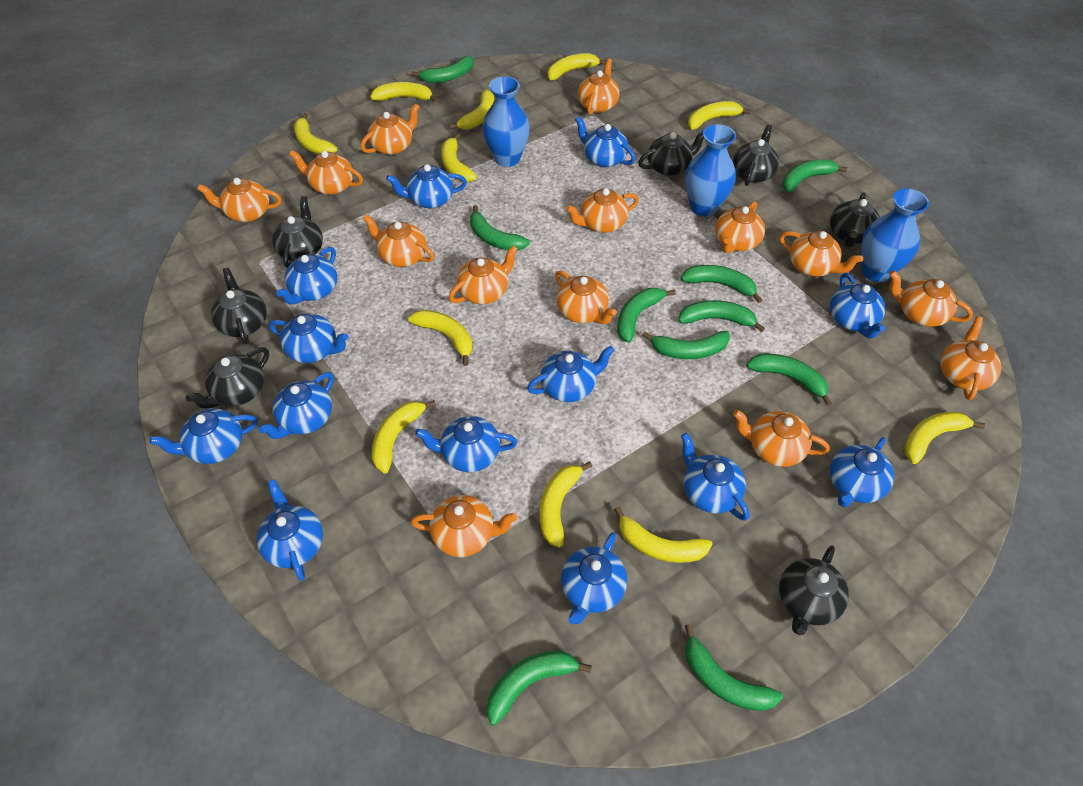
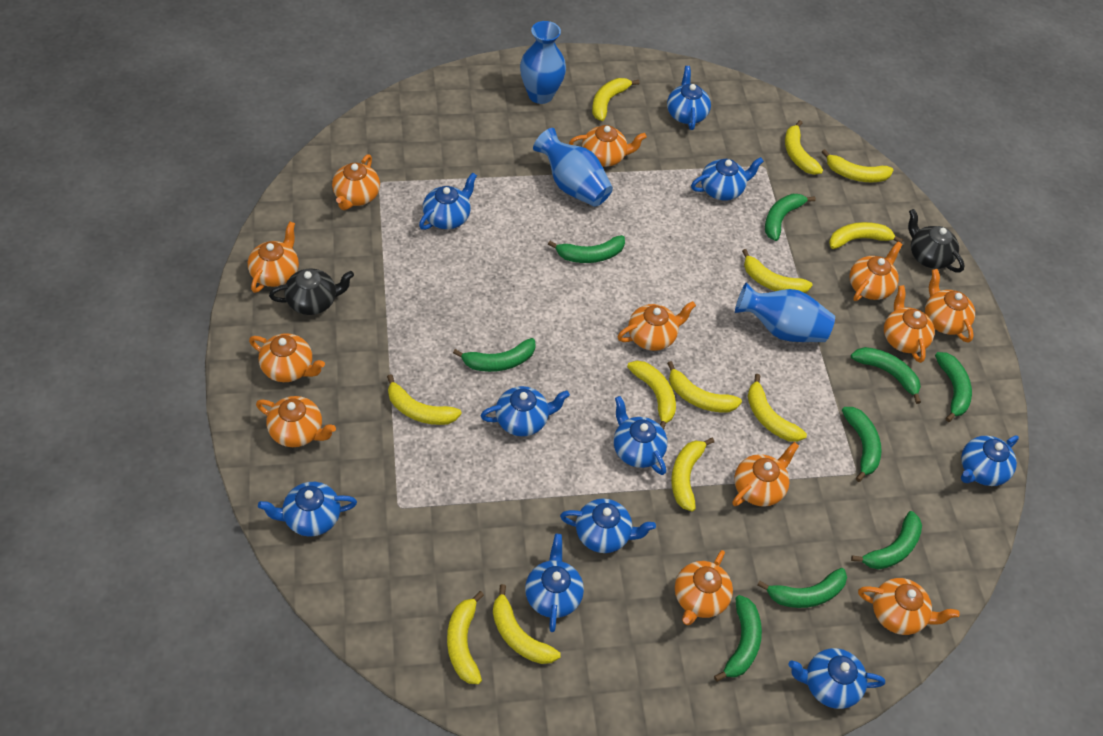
black teapot: [186,347,269,409] [211,268,267,344] [272,196,323,268] [638,130,704,176] [733,125,779,186] [779,546,849,635] [830,193,880,247] = 7 -> [269,268,354,315] [908,209,965,273] = 2
blue teapot: [149,408,258,464] [256,479,323,581] [258,372,334,439] [269,314,348,363] [276,247,337,305] [386,164,467,208] [415,416,517,472] [527,346,615,402] [561,532,627,624] [575,116,636,167] [681,433,749,521] [830,273,886,338] [830,437,894,507] = 13 -> [258,482,357,536] [419,173,477,230] [481,386,570,436] [525,534,584,632] [560,499,656,553] [614,396,667,475] [667,66,711,130] [691,157,764,201] [789,648,885,709] [961,435,1019,486] = 10
green banana: [411,56,474,83] [470,205,530,251] [486,651,592,725] [617,288,676,343] [642,331,730,359] [678,300,765,332] [681,265,762,303] [685,624,783,711] [746,354,832,406] [783,159,847,192] = 10 -> [453,338,536,372] [548,235,625,263] [714,595,762,682] [757,568,847,608] [765,194,816,241] [842,407,881,482] [851,347,921,404] [851,511,922,570] [935,352,972,422] = 9
orange teapot: [197,178,282,222] [289,150,363,195] [361,103,420,155] [363,214,434,267] [411,495,517,557] [449,245,518,304] [555,271,617,324] [566,188,639,233] [578,59,620,115] [715,201,765,254] [733,410,830,467] [779,231,863,277] [889,270,973,327] [940,316,1001,400] = 14 -> [248,222,299,293] [249,333,325,382] [256,396,336,447] [332,154,380,210] [569,125,646,167] [618,301,696,351] [675,550,733,625] [732,442,799,507] [850,241,903,301] [858,578,960,635] [884,285,935,363] [925,269,975,343] = 12
yellow banana: [294,113,337,154] [370,82,438,102] [372,400,436,473] [408,310,472,366] [441,133,477,182] [449,90,494,130] [540,461,592,548] [547,53,607,80] [614,506,713,563] [688,101,751,130] [904,412,985,464] = 11 -> [387,374,462,425] [447,591,484,684] [493,584,561,664] [592,78,640,121] [627,361,676,430] [667,361,742,412] [671,438,714,511] [742,249,813,293] [748,374,807,442] [785,120,823,175] [822,149,893,182] [829,222,903,249] = 12

